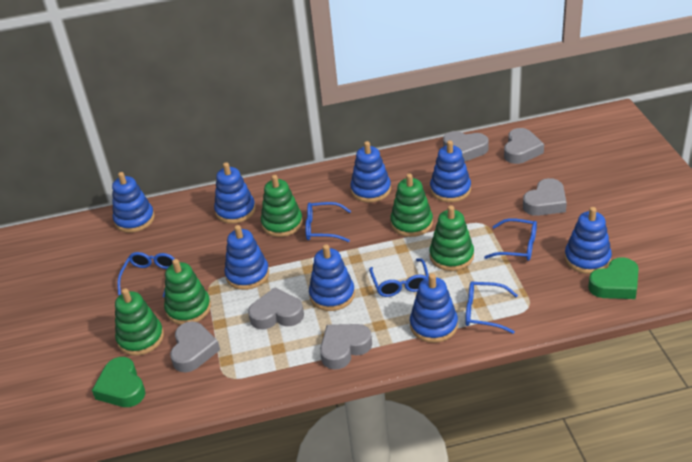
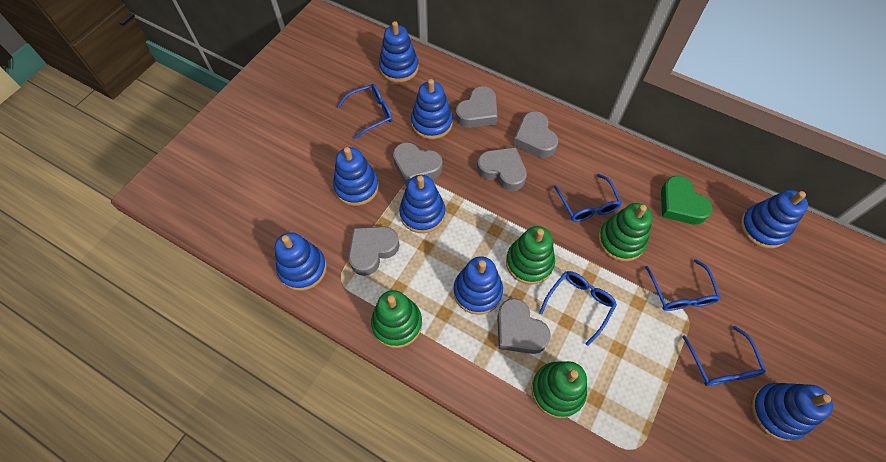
green heart: [92,357,145,407] [588,257,639,299] = 2 -> [661,176,713,225] = 1
green stacking toy: [115,288,164,356] [164,259,211,325] [261,175,303,237] [390,173,433,237] [429,205,474,271] = 5 -> [371,290,422,348] [506,226,555,285] [531,361,587,418] [598,203,653,261] = 4

